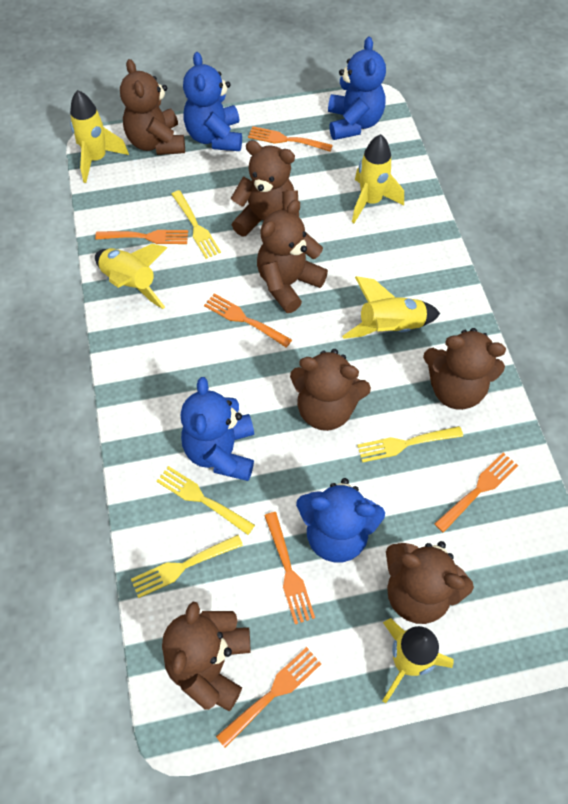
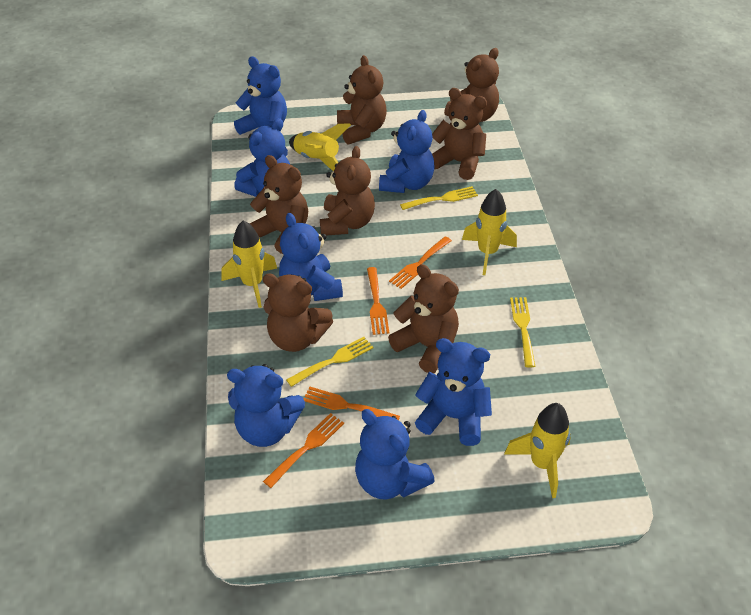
blue teddy bear: [181,377,254,481] [183,52,242,151] [296,478,385,562] [328,37,386,140] = 4 -> [227,364,305,447] [234,56,287,135] [234,118,290,197] [279,213,343,301] [355,409,435,500] [379,110,435,193] [415,338,492,446] = 7
orange fork: [95,230,188,244] [204,293,292,348] [216,647,321,748] [248,126,333,152] [264,512,315,624] [434,453,518,533] = 6 -> [263,413,344,488] [303,387,400,420] [367,267,389,335] [389,236,452,289] = 4
yellow fork: [131,535,243,598] [157,466,255,535] [172,190,221,259] [357,426,463,463] = 4 -> [286,337,373,387] [400,186,478,210] [510,297,536,368] = 3
yellow rocket: [70,90,129,183] [95,244,167,309] [342,276,440,339] [352,134,404,223] [382,618,454,703] = 5 -> [221,220,277,308] [289,123,351,171] [462,189,517,275] [504,403,571,498] = 4

